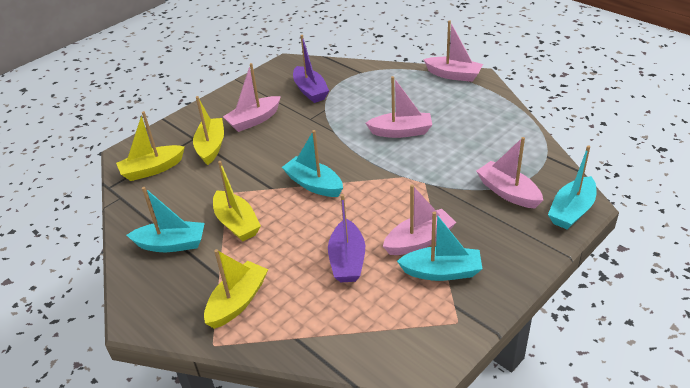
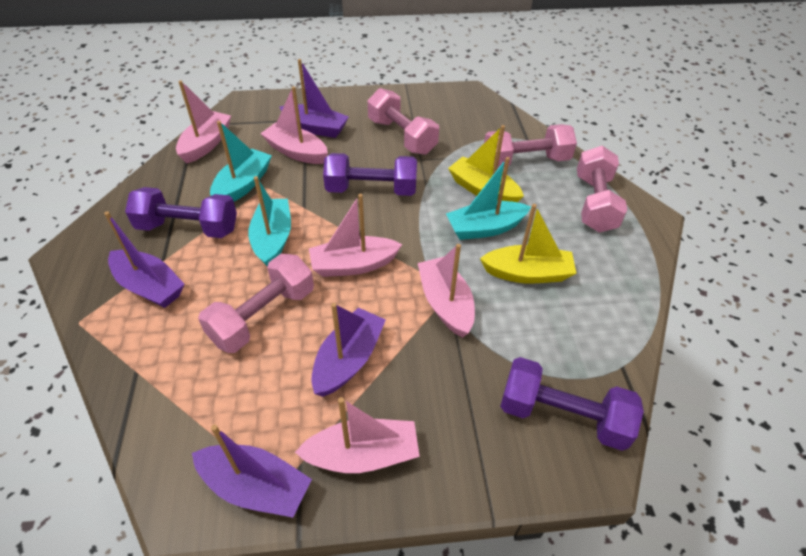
pink dumbbell: none = 0 -> [198,254,314,353] [368,88,439,155] [484,124,577,168] [577,146,627,233] = 4
purple boat: [293,35,329,103] [328,194,365,282] = 2 -> [104,211,185,308] [192,425,312,518] [280,59,349,138] [311,303,386,397] = 4
purple dumbbell: none = 0 -> [125,187,237,238] [323,153,417,196] [500,357,644,451] = 3
turquoise boat: [127,187,205,252] [282,130,343,197] [397,211,483,281] [548,145,596,230] = 4 -> [210,121,272,202] [248,176,291,267] [446,157,531,240] = 3
yellow boat: [116,111,185,181] [193,96,224,165] [204,249,268,329] [213,161,261,241] = 4 -> [448,125,524,202] [480,204,577,283] = 2

